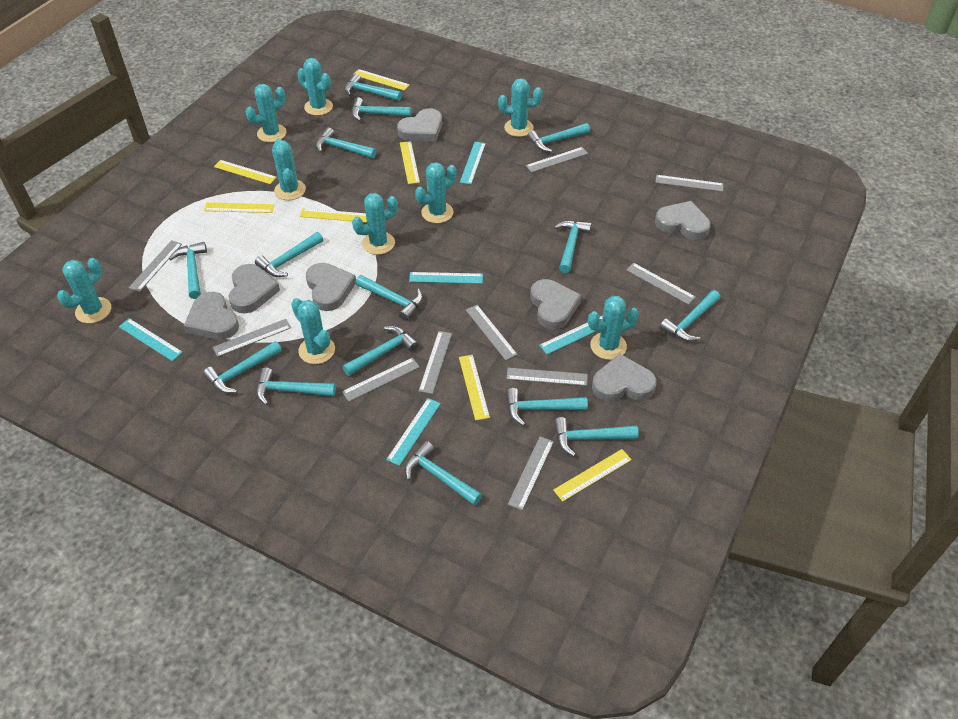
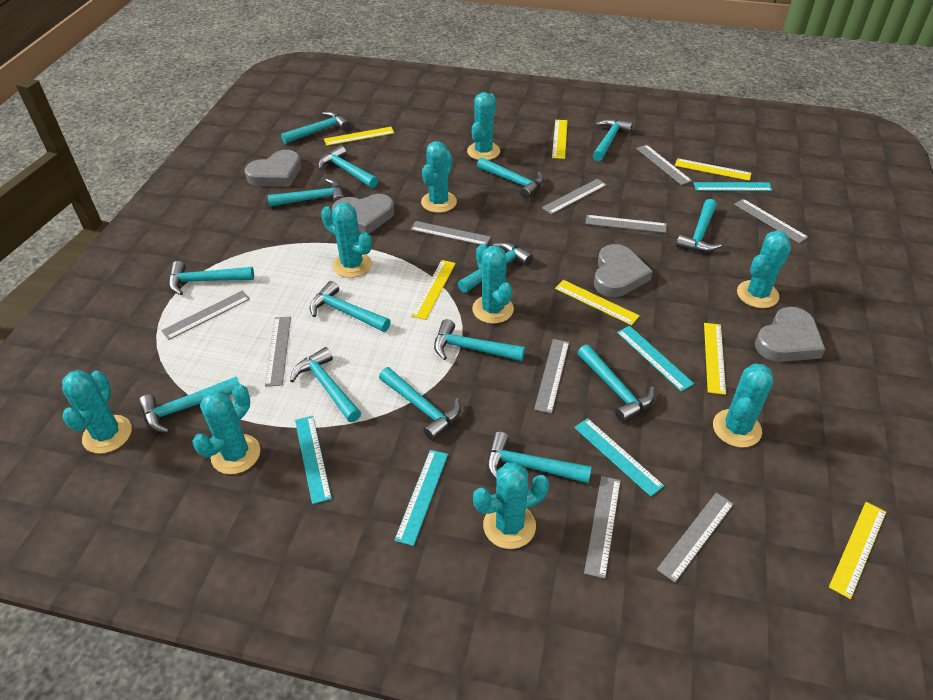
grey heart: [184,292,239,340] [229,264,280,313] [306,263,356,311] [397,108,442,142] [530,279,581,329] [592,354,657,402] [655,201,711,240] = 7 -> [245,150,301,187] [332,194,394,234] [594,244,653,297] [755,307,825,362] = 4

